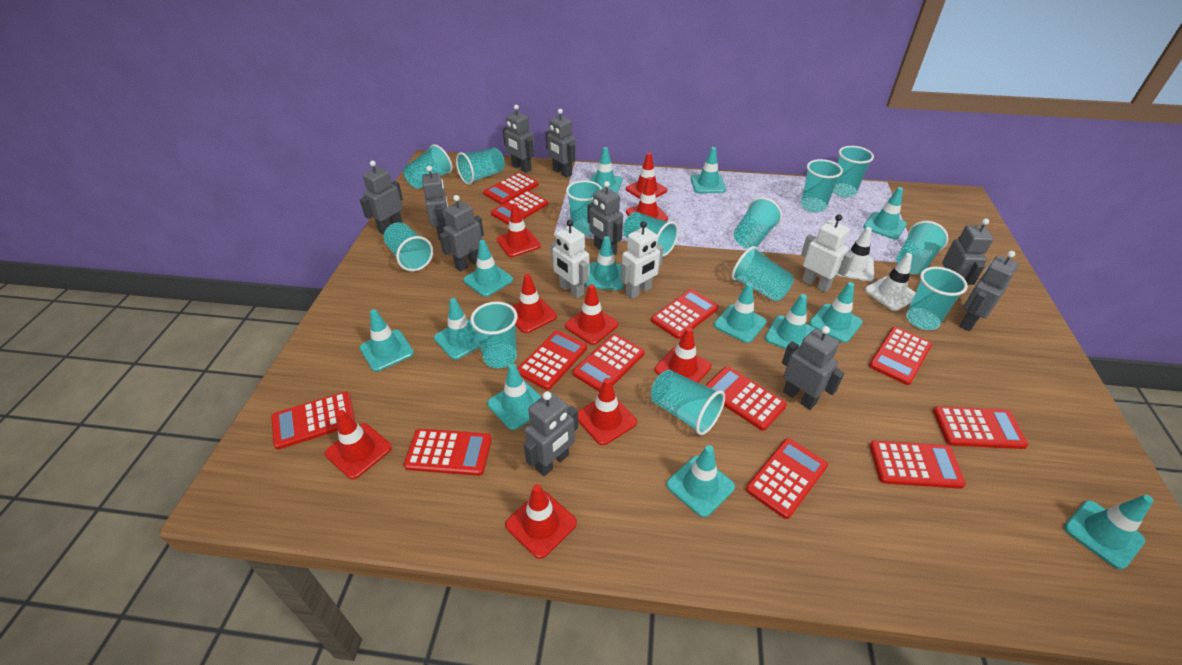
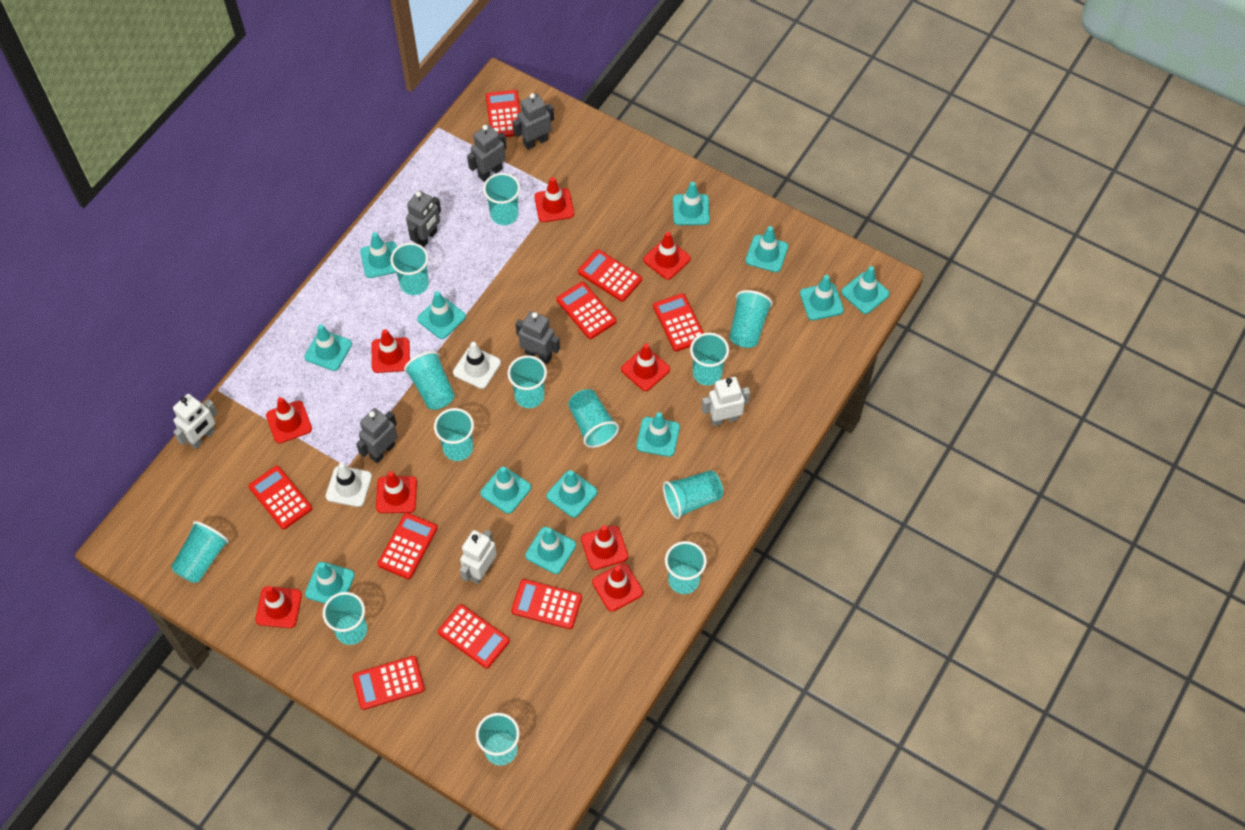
grey robot: [360,160,403,235] [422,166,448,241] [439,195,484,272] [503,105,534,173] [524,391,578,476] [546,109,576,178] [587,181,623,255] [782,326,844,410] [942,218,994,285] [960,251,1019,331] = 10 -> [356,408,398,463] [406,190,441,247] [467,125,507,182] [513,93,554,150] [515,311,560,364] = 5
red calculator: [271,391,355,450] [404,429,492,476] [483,172,539,205] [491,191,548,225] [517,330,587,390] [573,334,645,391] [651,289,719,339] [705,366,787,431] [746,438,828,519] [869,327,932,385] [870,440,966,489] [933,406,1029,449] = 12 -> [249,466,312,529] [352,656,425,710] [378,513,438,579] [438,604,510,669] [486,90,520,137] [511,579,582,629] [556,282,616,339] [578,249,642,302] [653,293,704,352] = 9
turquoise traffic cone: [360,309,414,372] [434,298,480,360] [463,240,513,297] [487,364,541,430] [585,236,624,290] [590,147,623,193] [666,445,735,517] [691,147,726,193] [714,283,767,343] [765,294,815,349] [809,282,863,342] [863,187,907,239] [1064,495,1154,570] = 13 -> [304,324,352,371] [305,562,355,604] [360,232,397,278] [417,291,466,339] [480,467,531,514] [525,527,576,574] [547,470,598,518] [636,412,680,457] [673,182,710,225] [745,226,788,272] [800,275,844,320] [841,266,890,314] = 12

